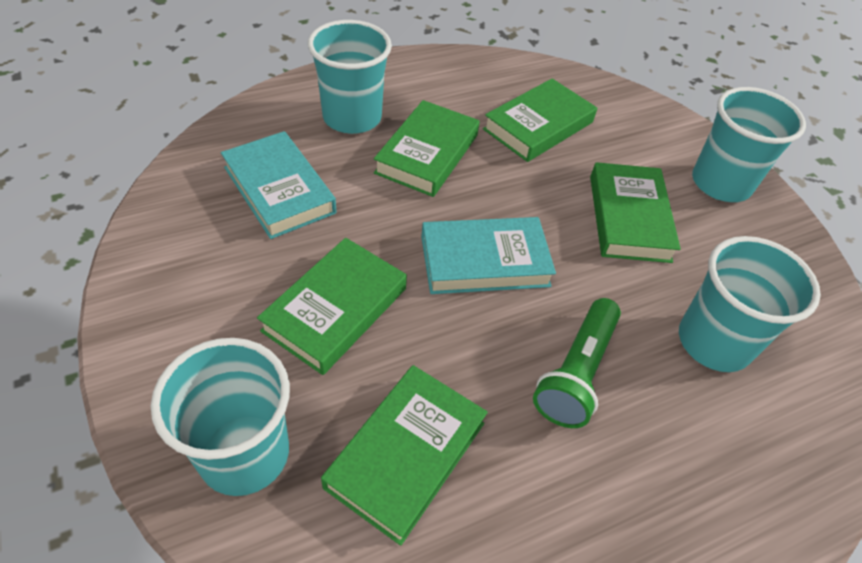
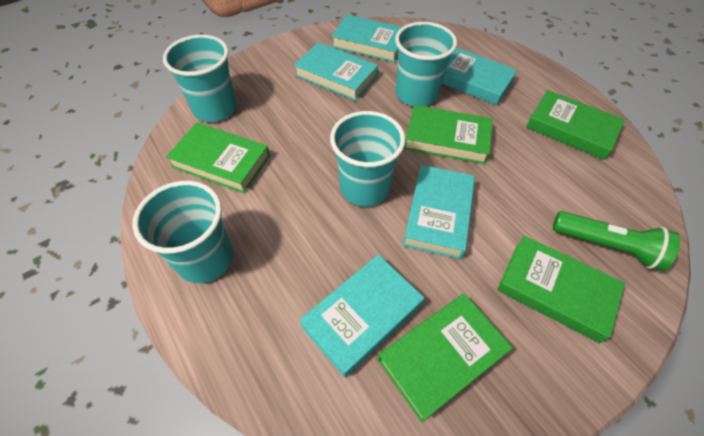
turquoise book: [221,131,336,239] [421,217,556,294] = 2 -> [294,42,378,101] [299,254,424,377] [331,15,402,63] [403,165,475,259] [442,47,517,105] = 5

